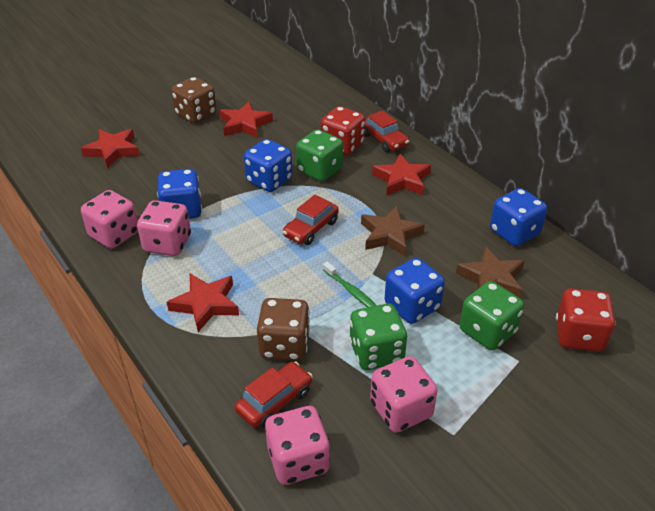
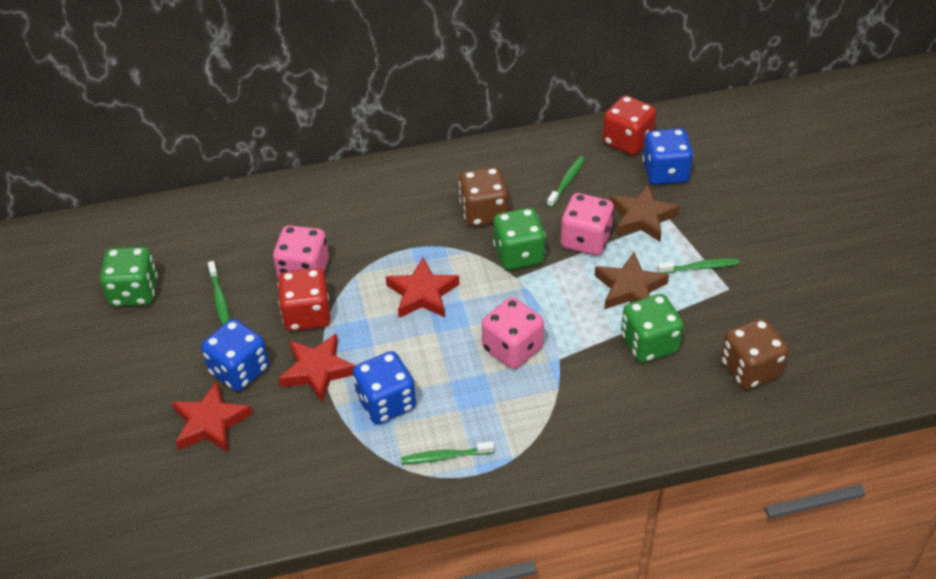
blue dice: [157,169,202,219] [244,139,293,192] [385,258,445,324] [490,188,547,246] = 4 -> [201,319,269,391] [353,351,416,424] [642,128,694,185] = 3
green toothbrush: [323,262,377,307] = 1 -> [208,261,230,326] [401,441,495,464] [547,156,585,208] [657,258,740,274] = 4
pink dice: [81,190,138,249] [137,200,191,256] [265,406,330,485] [370,356,438,432] = 4 -> [273,225,329,279] [482,297,544,369] [561,193,614,256] = 3
red car: [235,361,313,428] [282,195,339,245] [365,110,409,152] = 3 -> none = 0
red star: [81,129,140,168] [167,274,239,332] [220,101,273,138] [372,154,431,196] = 4 -> [172,381,252,453] [278,334,356,402] [386,258,460,318] = 3

